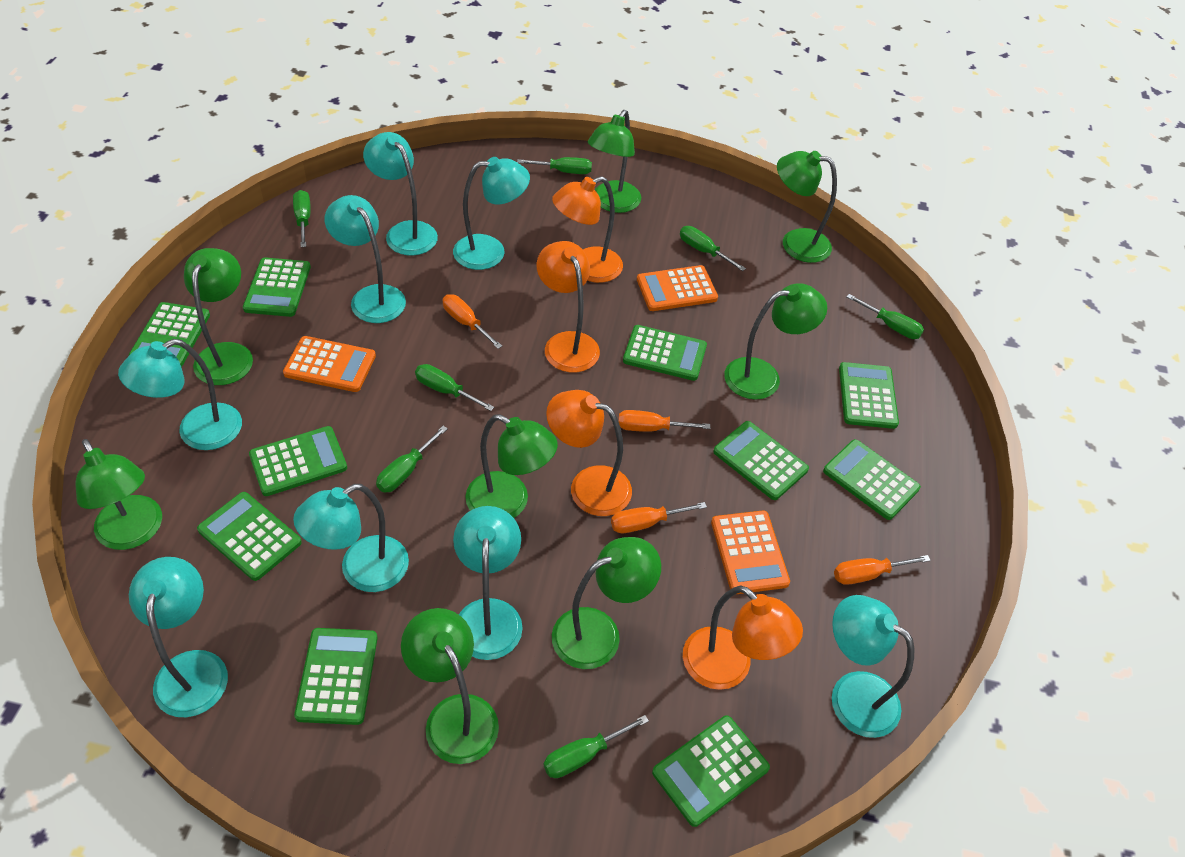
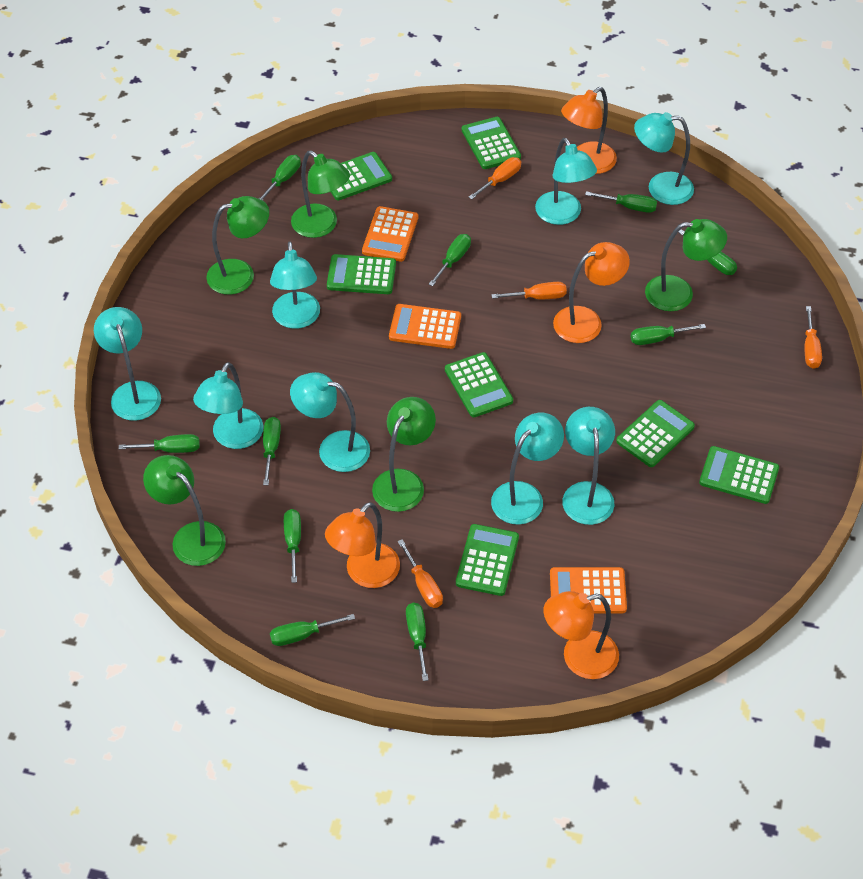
green calculator: [129,302,210,367] [197,492,302,581] [243,257,311,317] [249,426,347,496] [294,628,378,725] [623,325,707,381] [652,715,770,827] [713,421,809,500] [823,439,921,520] [839,362,899,429] = 10 -> [327,254,396,294] [331,152,392,200] [445,352,513,417] [456,524,519,596] [462,117,521,169] [616,400,695,467] [699,446,779,504] = 7
green lamp: [76,439,162,550] [184,248,253,385] [401,608,499,764] [465,414,558,518] [552,537,661,669] [588,110,641,213] [724,283,827,400] [777,151,837,263] = 8 -> [143,455,226,566] [206,196,269,295] [291,150,350,238] [372,397,436,512] [645,219,727,311] = 5
green screwdriver: [293,190,311,247] [376,426,448,493] [415,364,494,411] [517,157,592,174] [543,715,649,778] [680,226,746,271] [846,294,924,339] = 7 -> [119,434,200,453] [259,155,301,200] [263,417,281,485] [270,614,355,646] [284,509,301,583] [406,603,428,681] [429,234,471,286] [585,191,657,213] [631,324,706,345] [678,229,737,275] = 10

